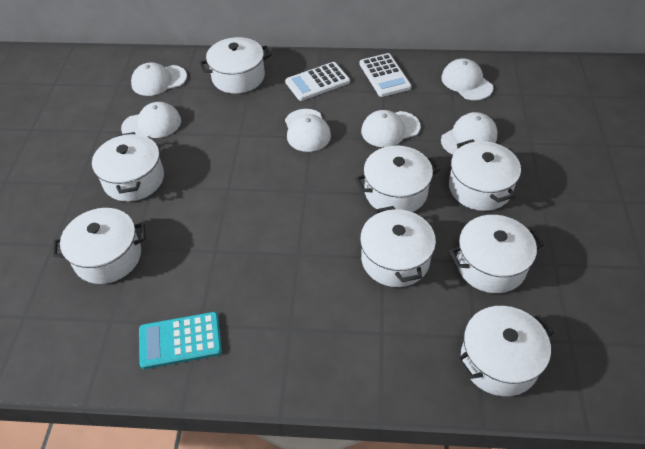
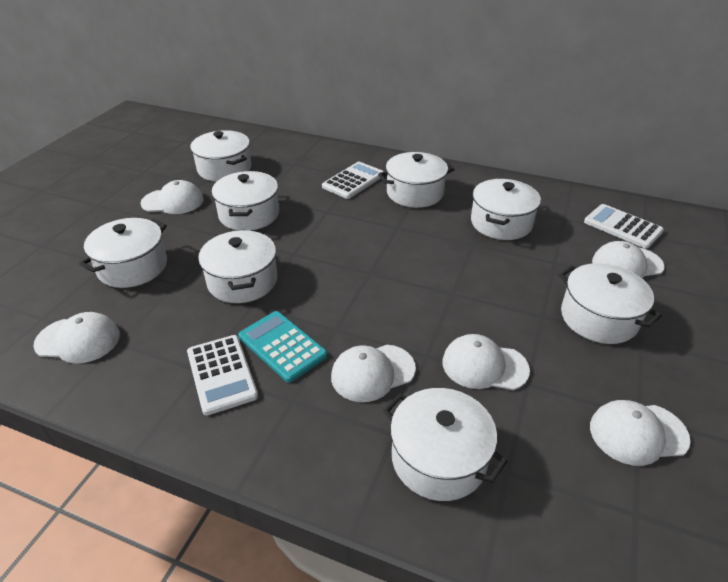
white calculator: [285,62,350,101] [359,53,411,97] = 2 -> [187,335,258,415] [322,162,384,199] [584,204,664,249] = 3

